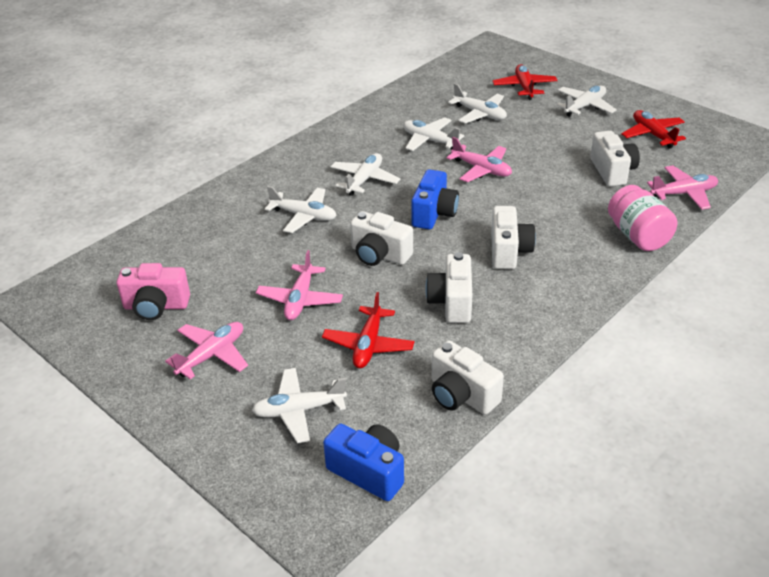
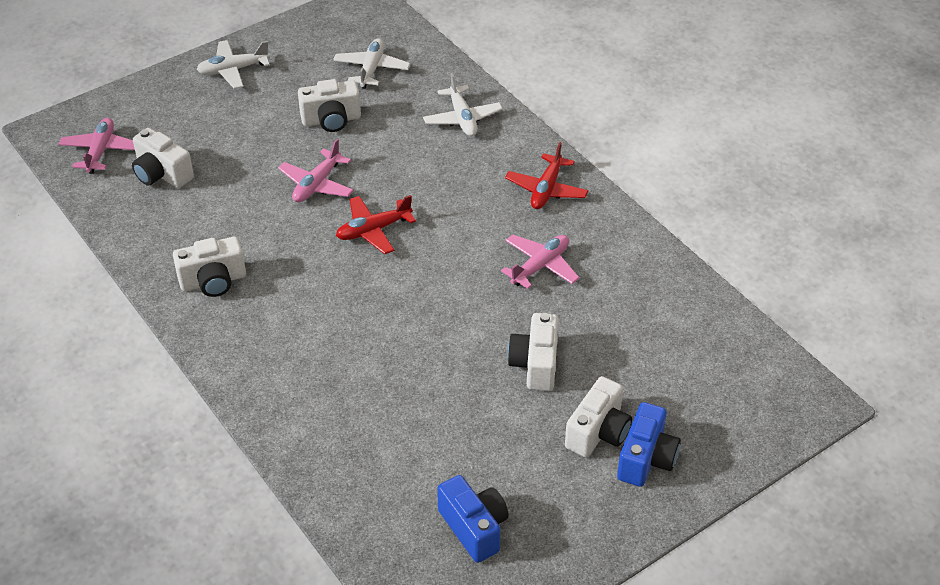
pink camera: [117,263,190,320] = 1 -> none = 0
pink jar: [608,185,677,251] = 1 -> none = 0
pink plane: [165,322,248,379] [256,250,343,320] [447,137,512,182] [647,165,718,210] = 4 -> [58,118,135,174] [278,139,354,202] [501,234,580,289] = 3
red plane: [322,292,414,368] [492,64,558,100] [621,110,686,149] = 3 -> [336,195,416,254] [505,142,589,209] = 2
white plane: [252,368,347,443] [265,186,337,233] [330,153,401,196] [403,117,464,151] [448,83,507,123] [556,86,617,117] = 6 -> [196,40,270,89] [333,38,410,89] [423,73,503,136] = 3

